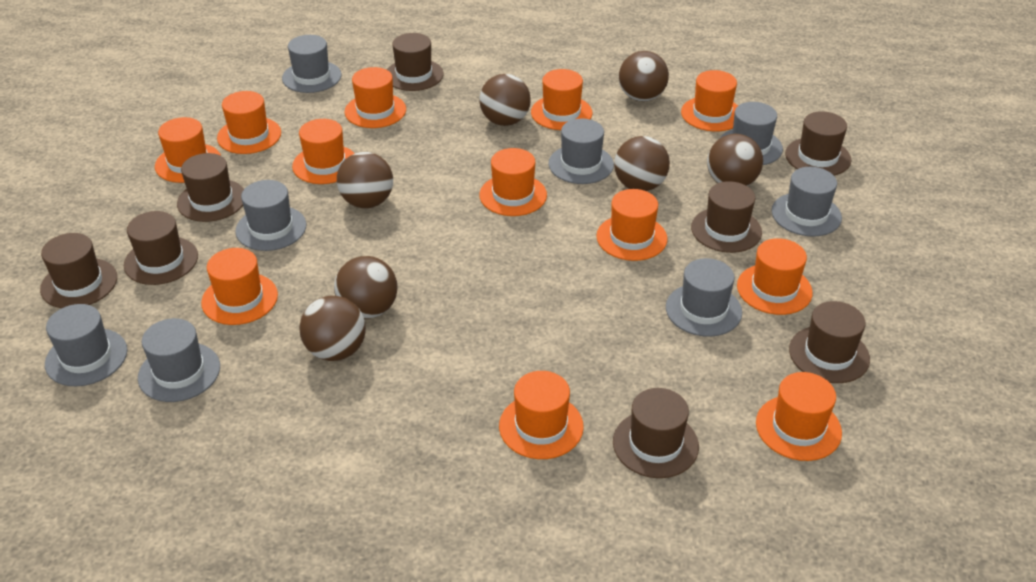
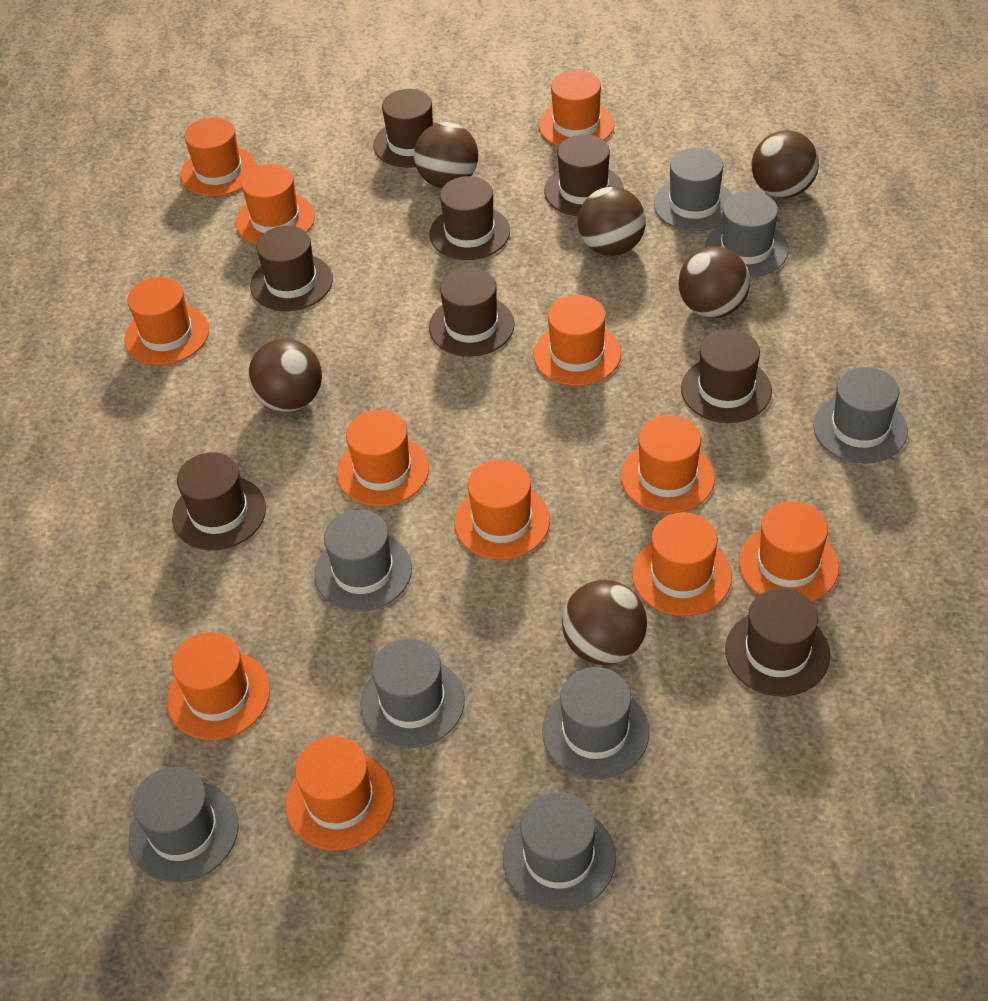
brown ball: [299,296,366,361] [334,256,398,319] [337,152,393,208] [479,74,531,126] [614,136,670,191] [619,51,669,102] [707,134,763,186] = 7 -> [248,338,322,412] [414,122,479,188] [562,580,647,665] [578,187,646,256] [678,246,750,318] [752,130,819,198] = 6

